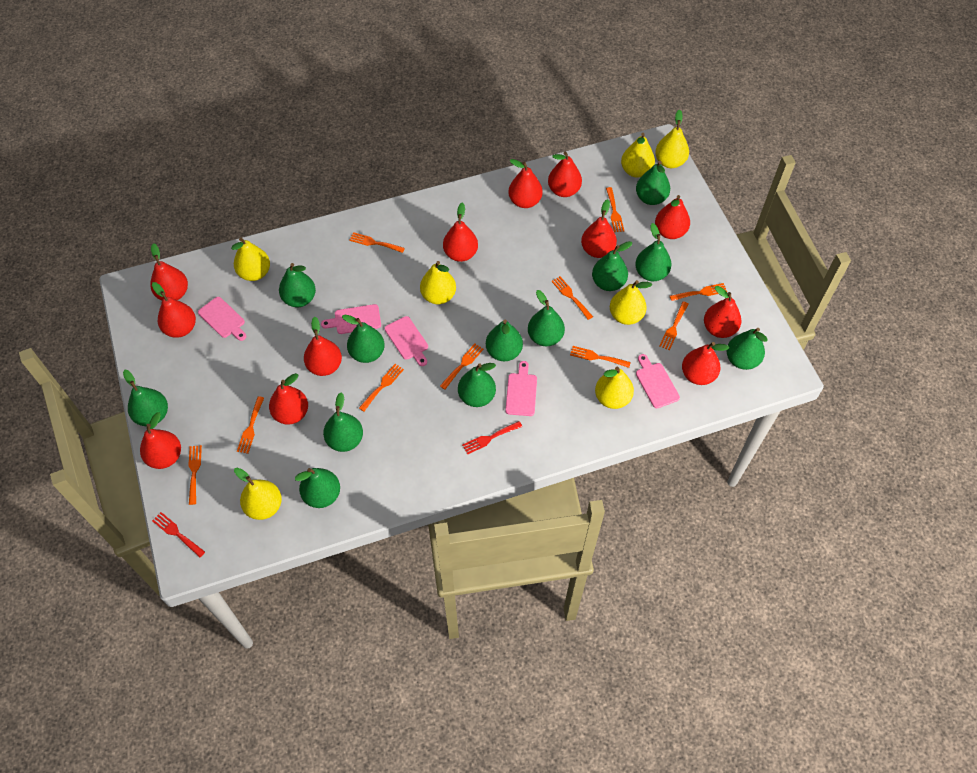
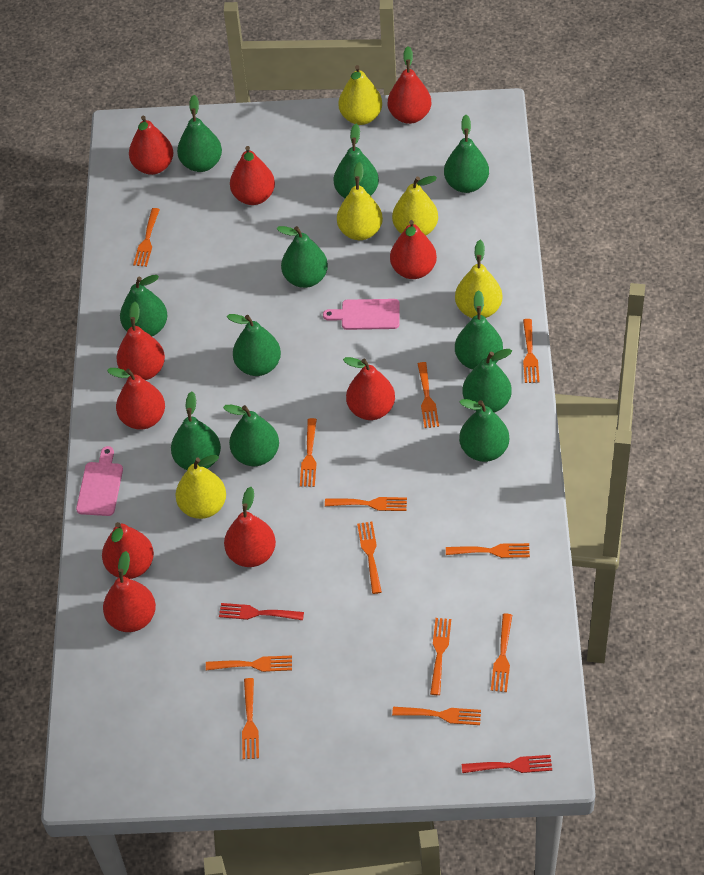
green pear: [123,370,168,426] [279,263,316,307] [295,468,340,508] [323,392,363,452] [342,315,385,363] [458,363,496,407] [486,320,523,361] [528,290,565,346] [592,241,632,291] [635,223,671,281] [636,161,670,205] [726,328,768,370] = 12 -> [120,275,167,336] [171,392,221,470] [177,95,222,172] [223,405,279,466] [227,314,281,376] [277,226,328,288] [334,124,379,198] [444,115,489,193] [455,290,503,370] [459,399,509,462] [463,349,512,413] = 11
orange fork: [188,445,202,505] [237,396,264,454] [349,232,405,253] [359,364,404,412] [440,343,484,390] [551,276,593,320] [570,346,631,368] [606,187,624,232] [659,301,689,350] [670,283,727,301] = 10 -> [133,208,160,267] [206,655,292,672] [242,678,259,759] [300,418,317,487] [325,497,407,511] [357,522,382,594] [392,707,481,725] [418,362,439,428] [430,618,451,695] [446,543,530,558] [491,614,512,692] [523,319,540,383] = 12
pink cutting board: [198,297,246,341] [321,304,381,334] [385,316,428,366] [505,361,537,416] [636,354,680,408] = 5 -> [76,446,123,516] [323,299,400,330] = 2
red pear: [140,412,181,469] [150,243,188,301] [152,282,196,338] [269,373,308,425] [304,317,342,376] [443,203,478,262] [508,159,543,208] [548,152,582,197] [581,199,617,258] [655,195,690,239] [682,342,729,385] [704,286,742,338] = 12 -> [102,522,154,579] [103,551,156,632] [107,368,165,430] [117,302,165,380] [129,116,173,175] [224,487,276,567] [230,146,275,205] [343,357,395,420] [388,46,431,124] [390,220,437,279] = 10
yellow pear: [231,238,270,281] [234,468,282,520] [420,261,456,304] [595,367,634,409] [610,280,652,325] [621,133,655,178] [655,109,689,168] = 7 -> [176,455,226,519] [337,162,383,240] [339,65,382,125] [392,176,438,235] [455,240,502,318] = 5

